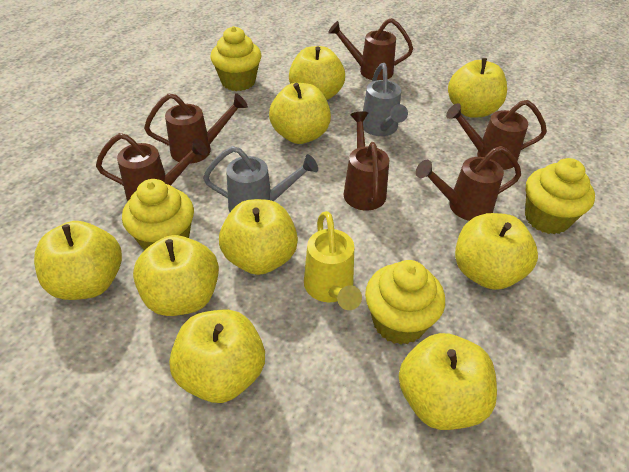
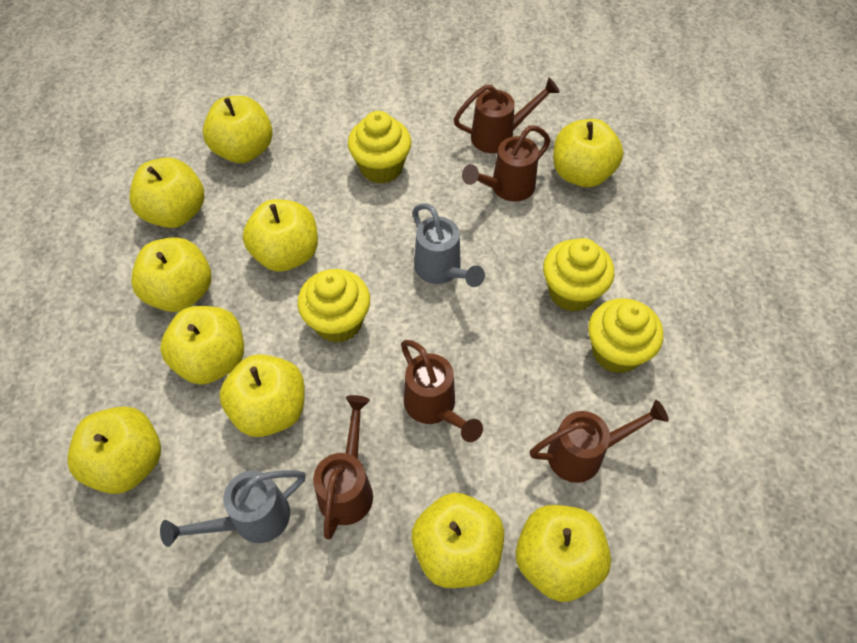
brown watering can: [96,133,208,201] [144,93,248,164] [328,18,413,80] [344,111,389,210] [416,146,521,221] [446,100,547,170] = 6 -> [313,395,373,540] [401,340,483,442] [454,78,560,153] [462,126,550,202] [530,400,669,483] = 5
yellow apple: [34,221,122,300] [133,235,219,316] [169,310,265,403] [219,199,298,275] [269,83,331,144] [289,46,345,100] [399,333,497,430] [448,58,507,118] [455,213,538,290] = 9 -> [67,406,161,494] [129,157,204,228] [131,237,211,312] [160,306,244,385] [203,96,273,163] [219,354,305,437] [243,199,318,272] [411,493,504,588] [516,505,611,602] [553,119,623,187] = 10
yellow watering can: [304,211,362,310] = 1 -> none = 0

